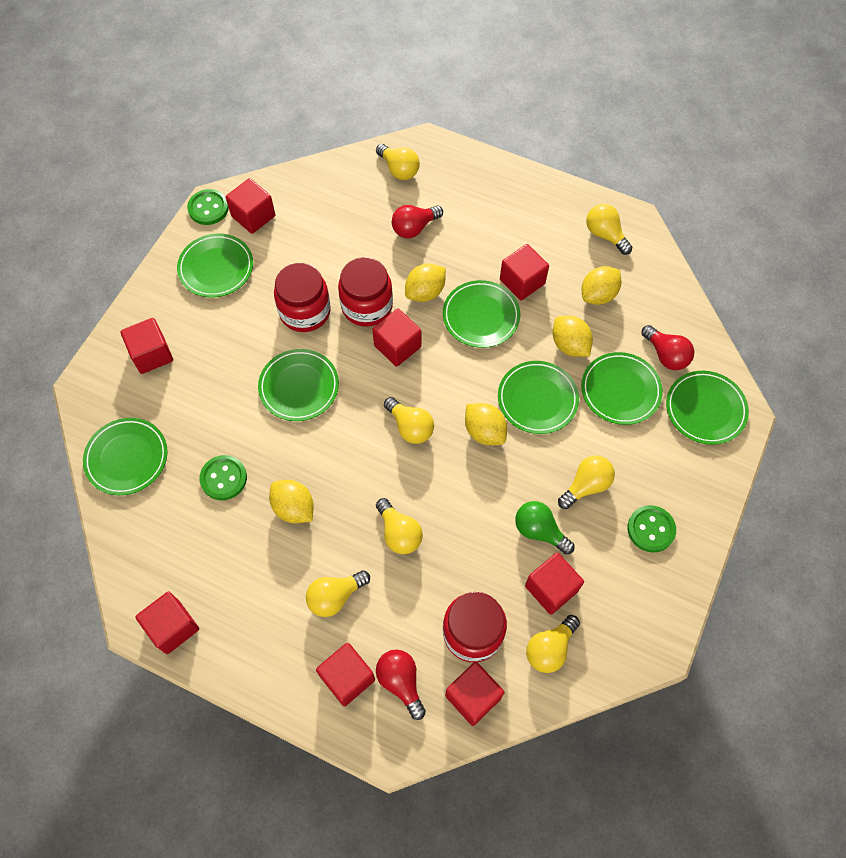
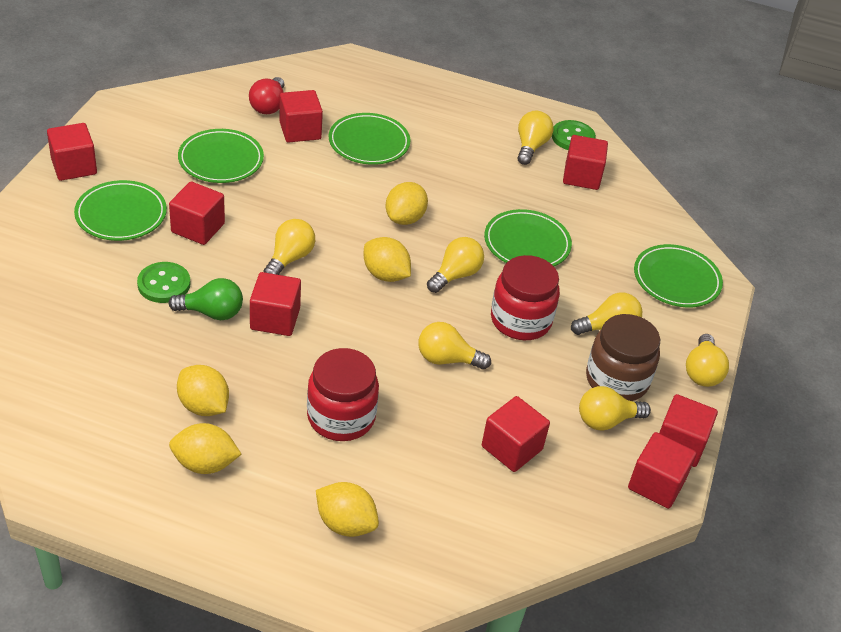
brown jar: none = 0 -> [586,314,660,401] = 1
green button: [187,189,229,225] [199,455,247,500] [627,505,676,553] = 3 -> [137,262,190,303] [552,120,596,150] = 2
green plate: [83,418,168,495] [177,233,253,298] [258,349,339,421] [443,280,520,348] [498,361,579,434] [581,352,663,425] [666,371,749,445] = 7 -> [74,180,167,241] [178,129,264,183] [329,113,410,165] [484,209,572,266] [634,244,723,307] = 5
red jar: [274,263,331,332] [338,257,393,327] [443,592,507,662] = 3 -> [307,348,379,441] [491,255,560,340] = 2
red light bulb: [376,650,426,720] [392,205,443,238] [641,325,694,370] = 3 -> [249,77,284,114] = 1

